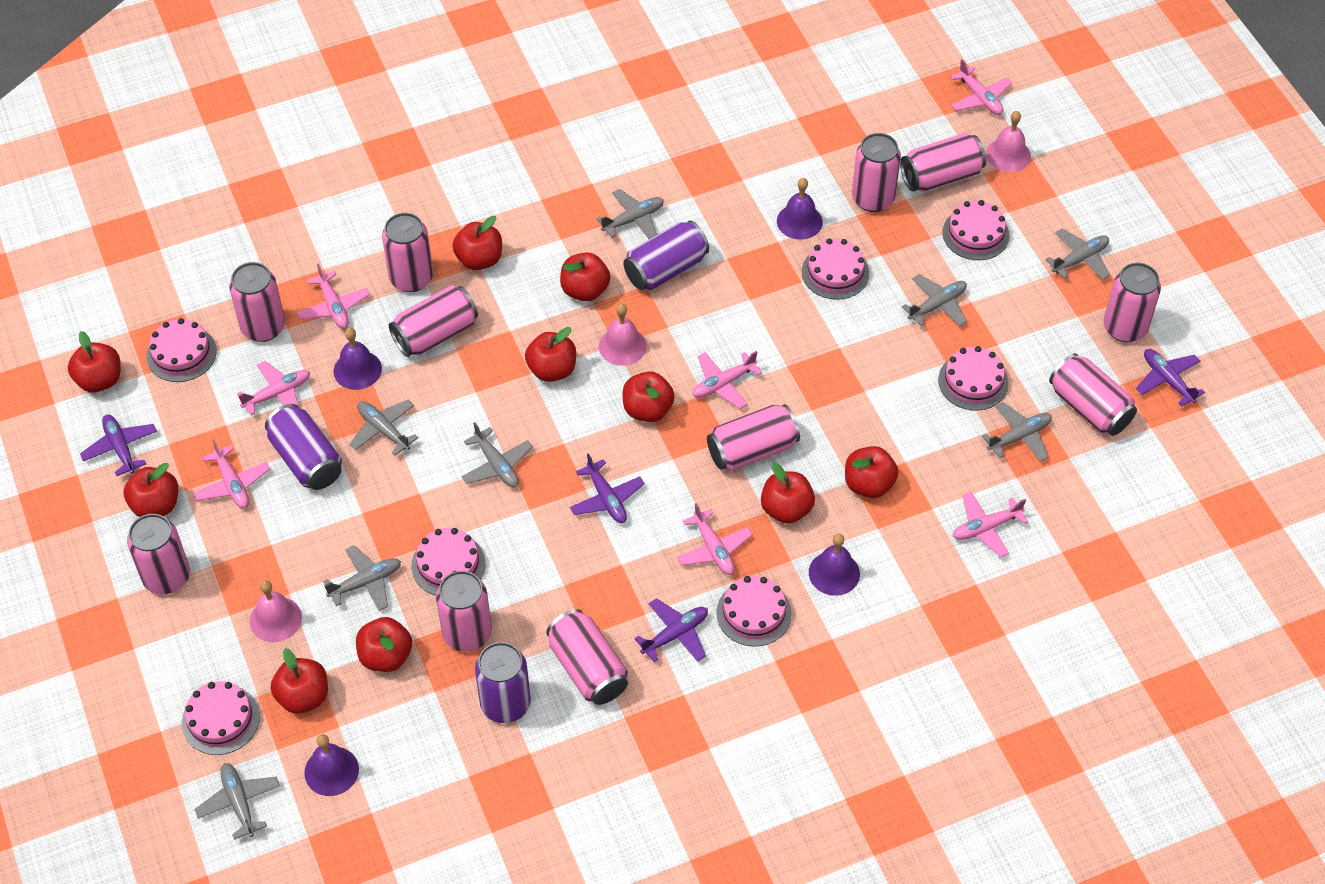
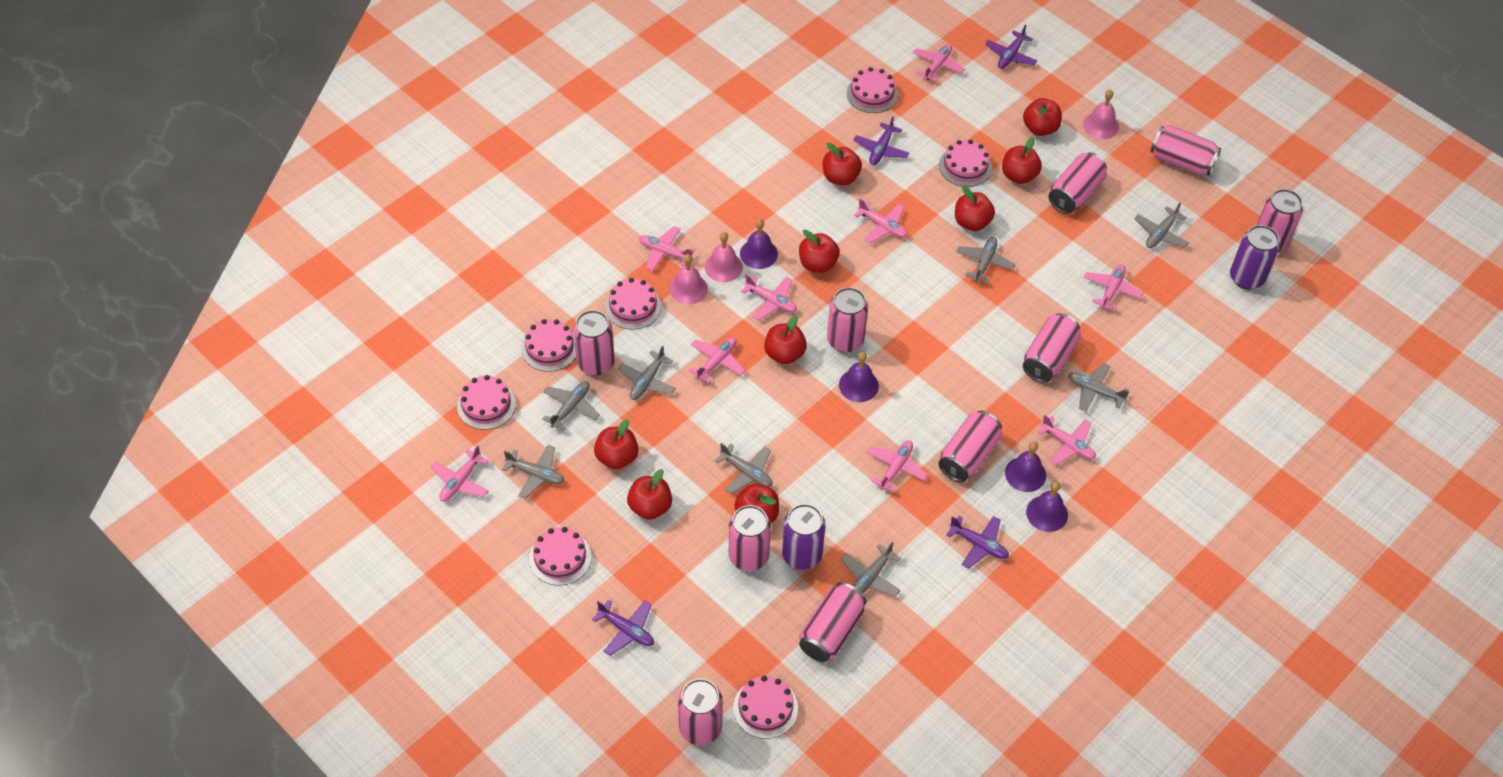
pink can: [127,514,190,594] [229,262,285,342] [382,213,433,292] [389,285,478,357] [436,571,492,652] [546,609,628,705] [707,404,800,472] [852,133,901,212] [900,133,986,192] [1049,353,1137,436] [1104,263,1161,342] = 11 -> [573,310,615,375] [678,679,723,745] [729,505,771,571] [799,582,866,662] [827,287,868,352] [938,411,1002,482] [1023,313,1081,383] [1049,152,1107,214] [1151,125,1221,175] [1257,189,1303,252] = 10
pink plane: [193,439,270,508] [237,361,310,415] [297,263,370,329] [677,503,753,575] [692,351,762,409] [951,59,1012,115] [953,492,1028,558] = 7 -> [430,445,489,502] [639,226,696,271] [689,337,745,383] [741,274,797,320] [854,199,907,243] [867,440,928,492] [913,43,965,82] [1037,415,1096,465] [1084,264,1143,311] = 9
purple can: [265,404,342,490] [475,642,531,723] [623,220,709,291] = 3 -> [782,504,826,570] [1230,225,1280,289] = 2
red apple: [68,331,121,392] [123,463,178,517] [271,648,328,714] [356,617,412,672] [452,216,502,270] [525,327,576,382] [560,252,610,301] [623,371,675,422] [761,462,815,524] [845,446,898,498] = 10 -> [594,419,639,469] [627,469,672,520] [734,484,779,523] [764,315,807,364] [799,230,840,273] [823,143,862,185] [955,186,995,231] [1002,137,1042,184] [1023,98,1062,136] = 9

